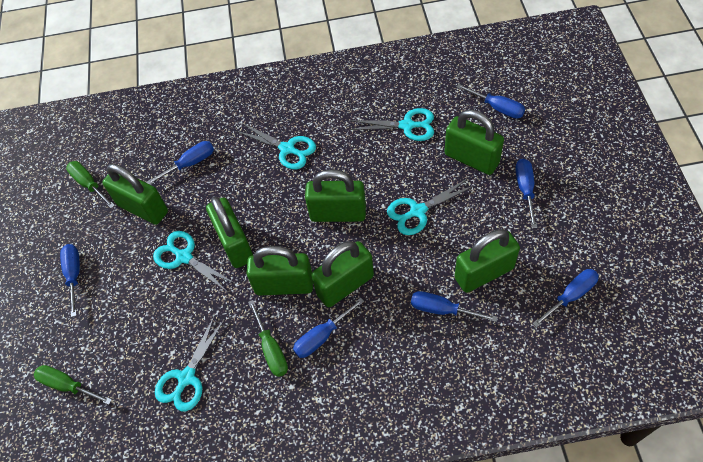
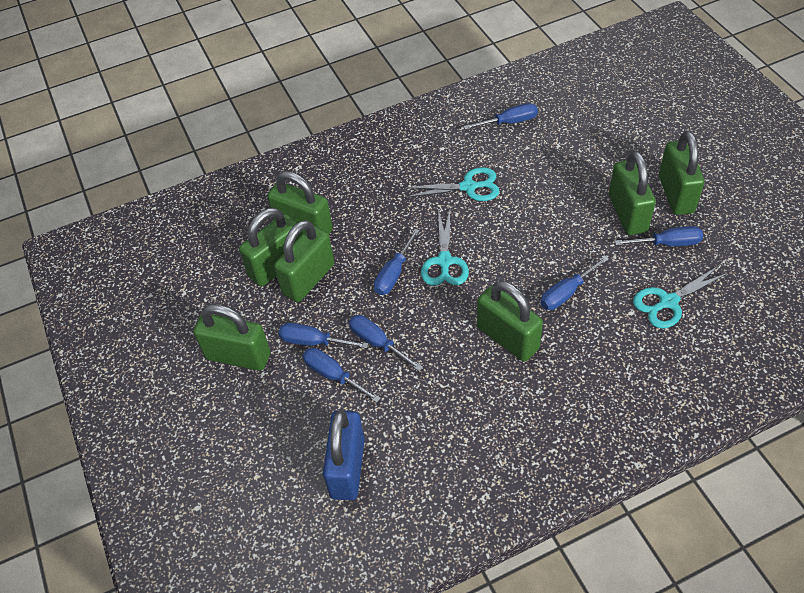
blue padlock: none = 0 -> [323,410,365,500] = 1
green screwdriver: [34,365,112,405] [66,161,115,208] [248,300,288,377] = 3 -> none = 0
turquoise scissors: [153,231,236,291] [155,315,225,411] [236,123,316,170] [349,108,434,141] [387,178,474,235] = 5 -> [404,167,500,201] [421,210,469,286] [633,265,728,329] = 3

